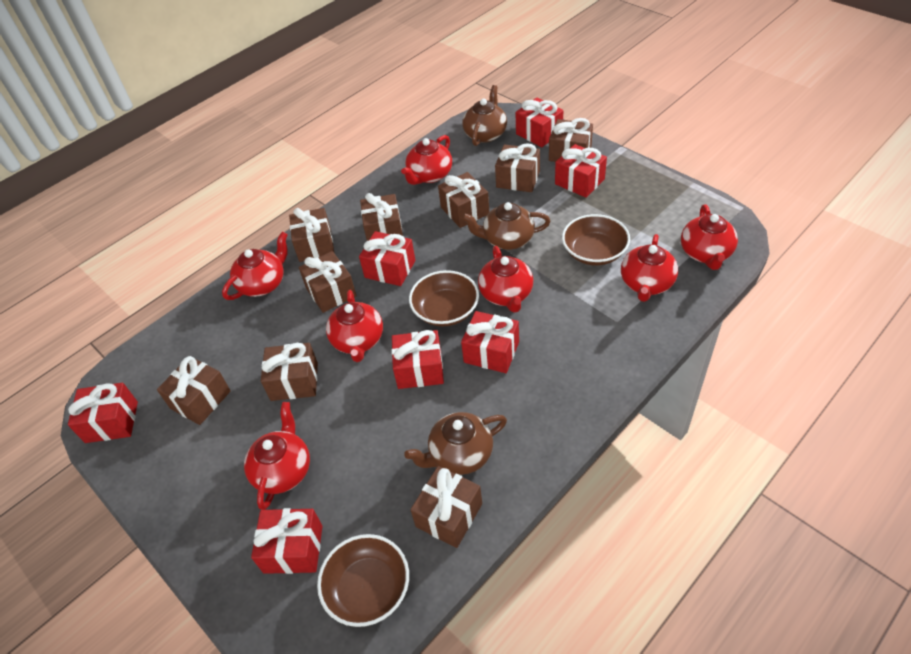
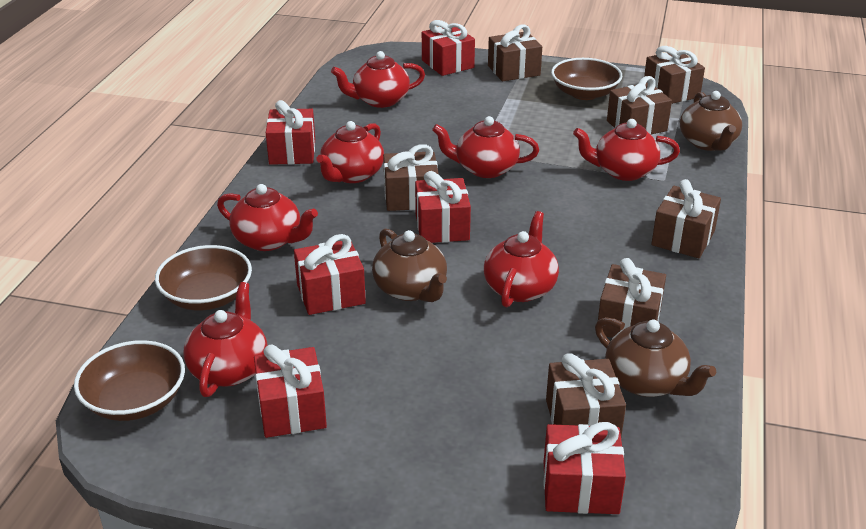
brown gift: [157,356,231,425] [261,343,318,401] [289,208,334,262] [299,251,356,313] [360,193,403,241] [410,466,482,548] [438,172,489,228] [495,143,540,192] [549,118,593,162] = 9 -> [383,144,439,211] [488,25,542,81] [546,353,626,436] [598,258,666,338] [607,76,672,135] [644,46,705,104] [651,179,721,258] = 7
red gift: [68,383,138,443] [251,508,322,574] [359,231,415,286] [392,330,444,389] [461,311,519,373] [515,98,563,147] [555,144,607,198] = 7 -> [254,345,327,438] [266,100,315,165] [294,234,366,315] [415,171,471,243] [422,20,475,76] [543,422,626,514] = 6

